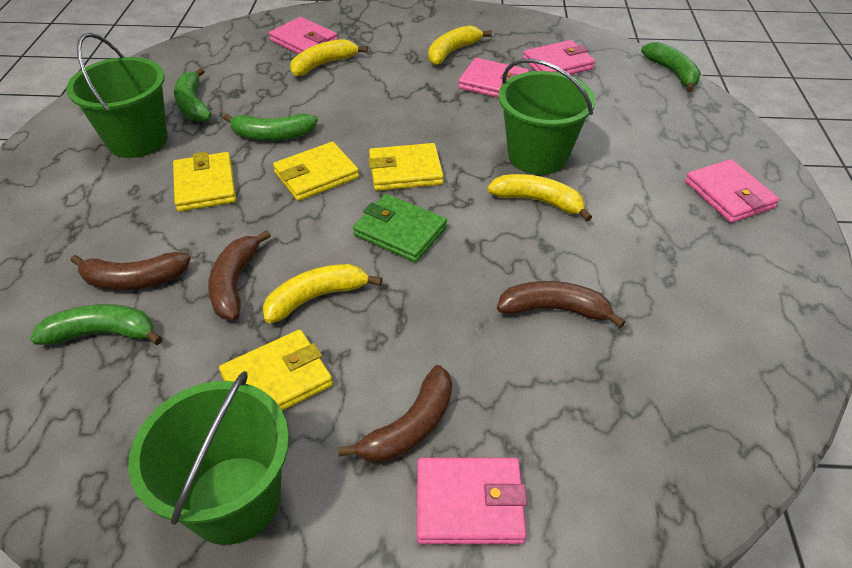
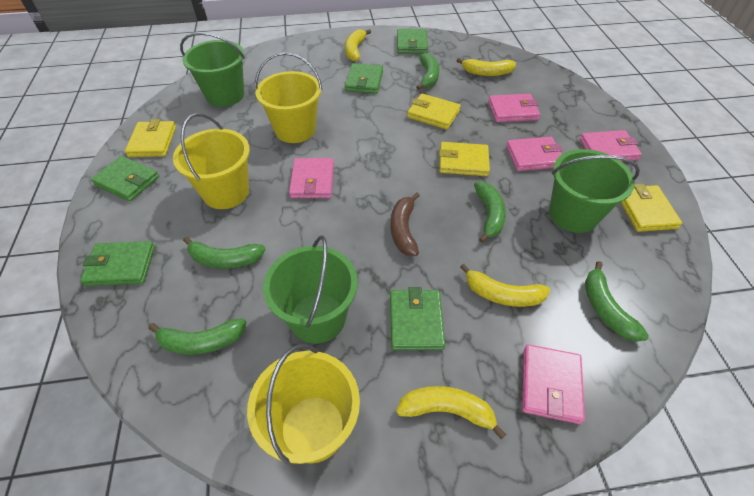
brown banana: [71,252,191,290] [208,230,271,320] [338,365,452,463] [497,281,625,328] = 4 -> [390,192,420,256] = 1
green banana: [30,304,163,345] [174,68,212,122] [223,113,318,141] [641,42,701,92] = 4 -> [148,318,246,355] [183,236,265,268] [416,53,439,90] [474,181,506,243] [585,261,649,342] = 5
green wallet: [353,194,447,262] = 1 -> [80,241,155,286] [91,156,159,201] [345,63,383,94] [390,287,445,350] [397,29,428,54] = 5
yellow bucket: none = 0 -> [173,113,250,209] [247,344,360,465] [255,52,323,143] = 3

